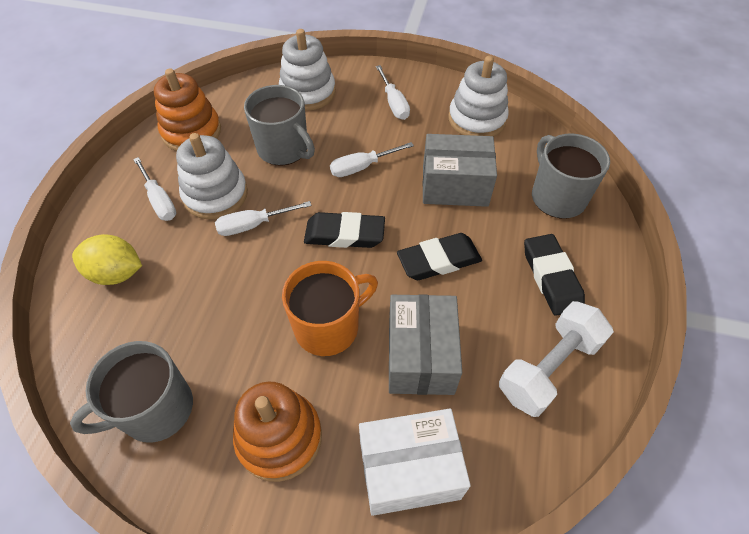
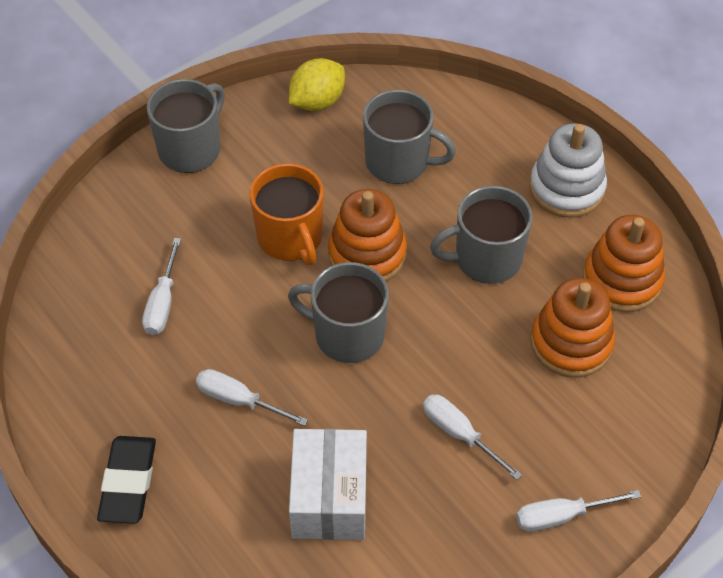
black eraser: [304,212,385,248] [397,233,482,280] [524,234,585,316] = 3 -> [97,436,156,524] = 1
grey box: [389,295,462,395] [423,134,497,207] = 2 -> none = 0
grey mug: [70,341,193,443] [244,85,315,166] [532,134,610,219] = 3 -> [147,79,225,173] [288,262,389,363] [363,90,456,184] [430,186,532,284] = 4
orange stacking toy: [154,69,221,151] [233,382,322,482] = 2 -> [328,189,407,282] [531,278,615,378] [583,215,665,312] = 3
white dumbbell: [499,301,614,417] = 1 -> none = 0
white stacking toy: [176,133,248,219] [279,29,336,111] [448,56,509,137] = 3 -> [529,123,607,218] = 1

